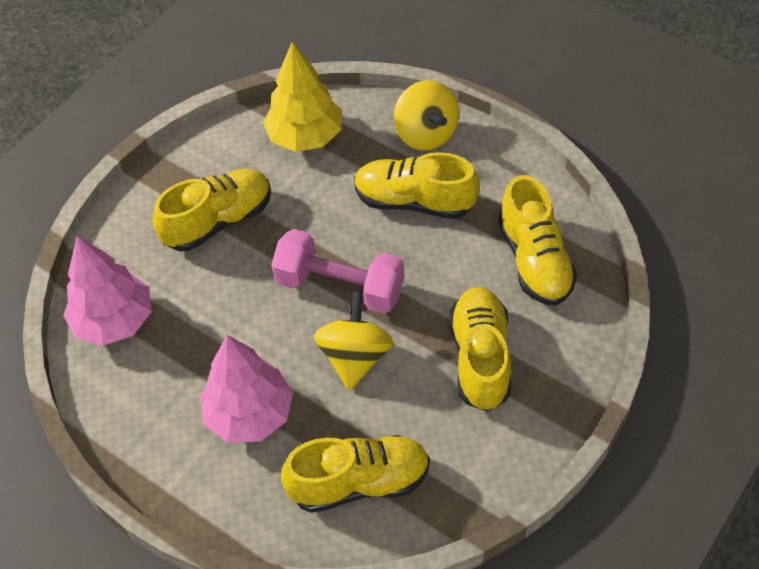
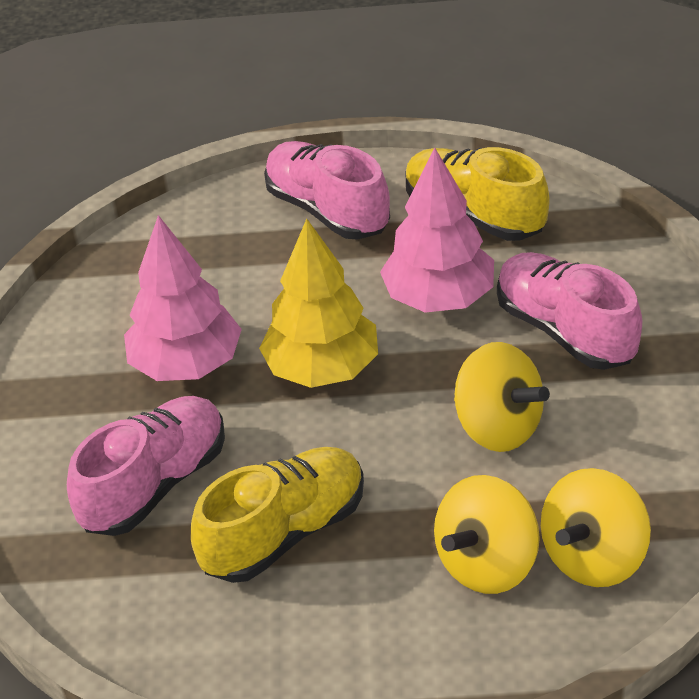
pink dumbbell: [271,229,404,314] = 1 -> none = 0
pink shoe: none = 0 -> [67,396,225,536] [264,141,390,240] [497,252,642,370] = 3
yellow shoe: [153,169,271,251] [281,435,430,513] [354,152,479,219] [450,287,511,411] [498,175,577,306] = 5 -> [191,447,364,583] [406,147,549,241] = 2
yellow spinning top: [314,291,393,391] [394,80,459,150] = 2 -> [434,475,540,594] [454,342,550,452] [541,468,651,587] = 3

